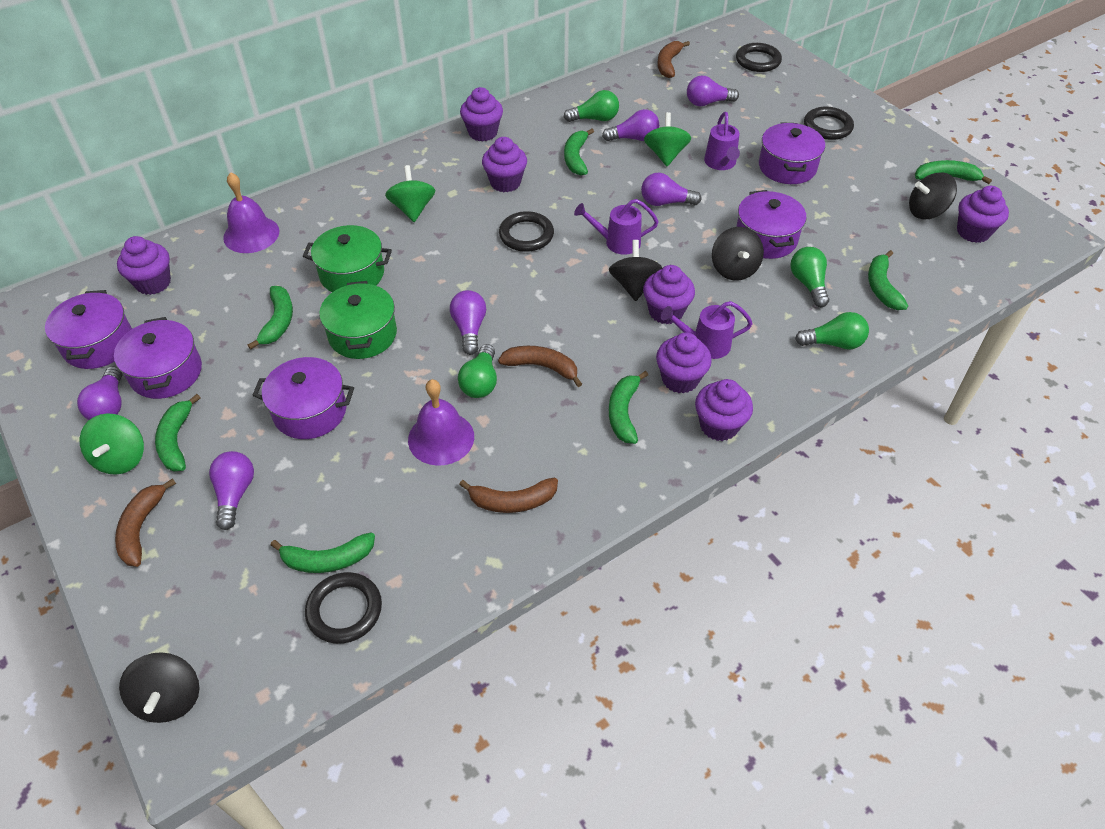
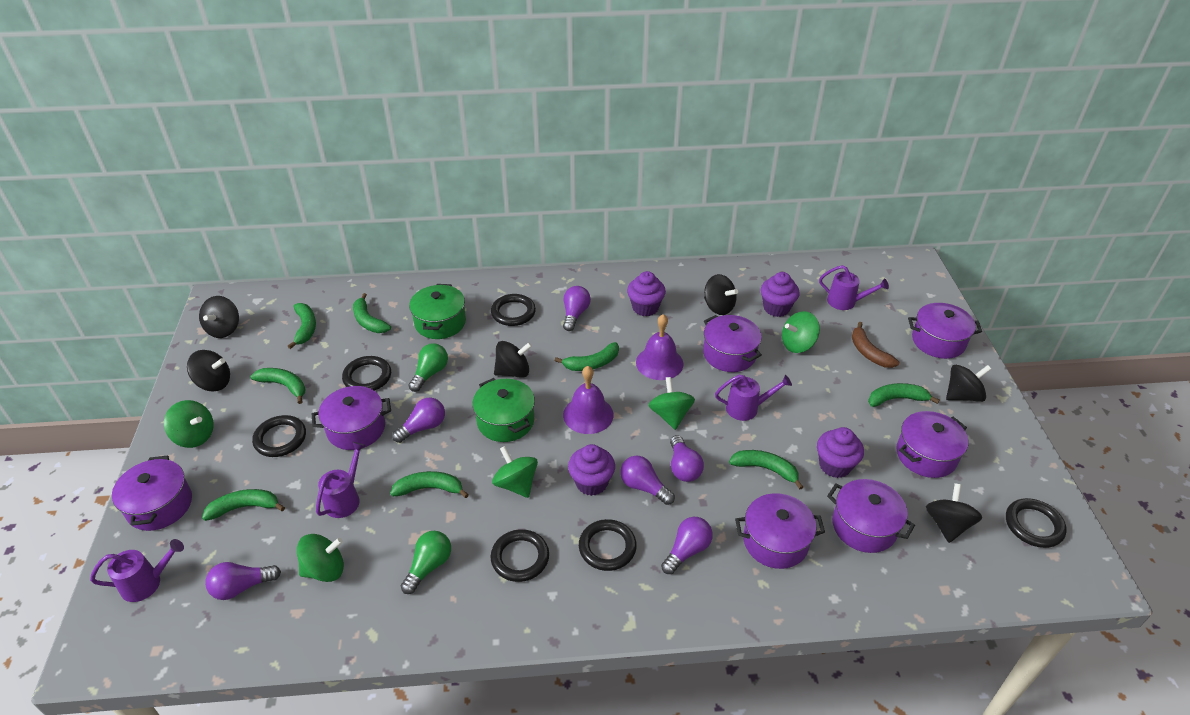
black ring: [305,572,382,644] [499,211,554,252] [736,43,782,72] [804,107,854,140] = 4 -> [252,415,306,457] [342,356,391,391] [490,529,549,582] [491,294,536,326] [579,519,637,571] [1006,498,1067,548] = 6
black spinning top: [119,652,200,723] [609,240,662,301] [712,227,764,281] [909,172,957,219] = 4 -> [187,350,230,391] [199,296,239,338] [494,341,532,378] [704,274,738,315] [926,483,982,543] [946,365,991,402] = 6
brown banana: [115,478,176,567] [459,478,558,513] [498,346,582,387] [657,41,690,78] = 4 -> [852,322,899,368] = 1
green banana: [155,394,201,472] [247,286,293,350] [271,532,375,573] [564,128,594,175] [609,371,648,444] [868,250,908,310] [915,160,992,184] = 7 -> [202,489,285,521] [250,368,305,404] [287,303,316,349] [353,293,391,333] [390,471,469,498] [555,342,619,371] [729,450,803,489] [868,383,939,407] = 8
green light bulb: [458,344,497,398] [564,90,619,122] [791,247,829,307] [795,312,869,350] = 4 -> [401,531,451,594] [408,343,448,392] = 2
green spinning top: [80,413,144,475] [385,165,435,222] [644,112,691,166] = 3 -> [164,400,214,448] [297,534,344,582] [492,446,538,498] [648,377,695,430] [782,311,820,353] = 5
purple cupcake: [117,236,171,295] [460,87,503,142] [482,137,527,192] [643,265,695,324] [656,332,712,393] [695,379,753,441] [957,186,1009,243] = 7 -> [568,444,615,496] [627,271,666,316] [761,272,799,317] [817,427,864,478] = 4
purple pot: [45,290,132,369] [114,317,202,399] [253,357,354,439] [736,190,806,259] [759,122,825,184] = 5 -> [112,456,192,531] [312,386,391,450] [703,315,762,372] [735,493,825,569] [827,479,915,553] [896,411,968,478] [908,303,982,359] = 7
purple watering can: [574,199,659,255] [661,301,753,359] [704,112,740,170] = 3 -> [90,539,184,602] [316,442,366,518] [715,375,792,421] [819,265,889,310] = 4

